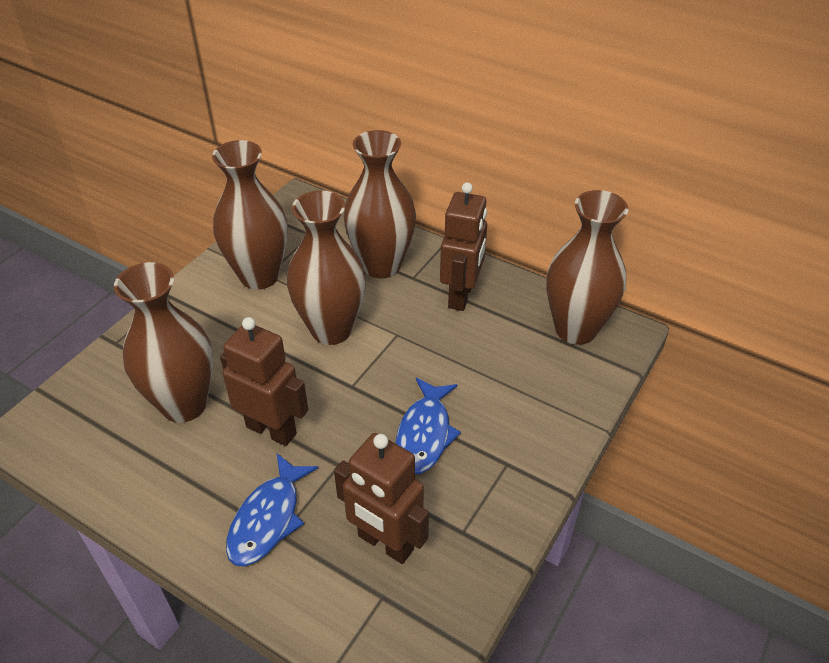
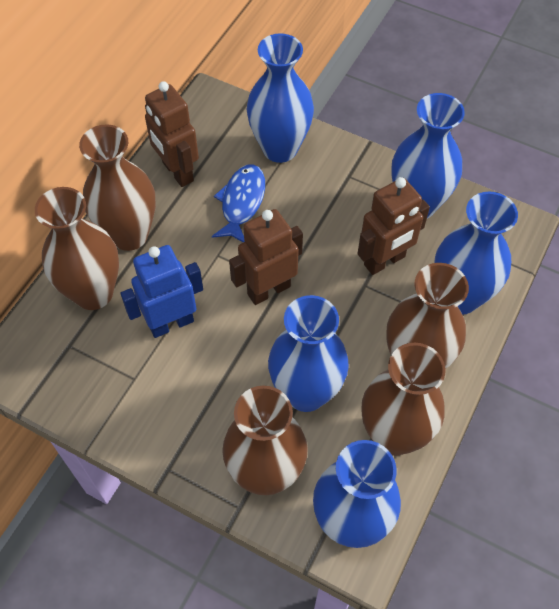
blue fish: [226,453,318,566] [395,378,461,474] = 2 -> [212,164,265,242] = 1
blue robot: none = 0 -> [120,245,203,338] = 1
blue vase: none = 0 -> [247,33,314,163] [268,295,349,412] [313,440,401,548] [391,93,465,219] [434,191,518,315] = 5

